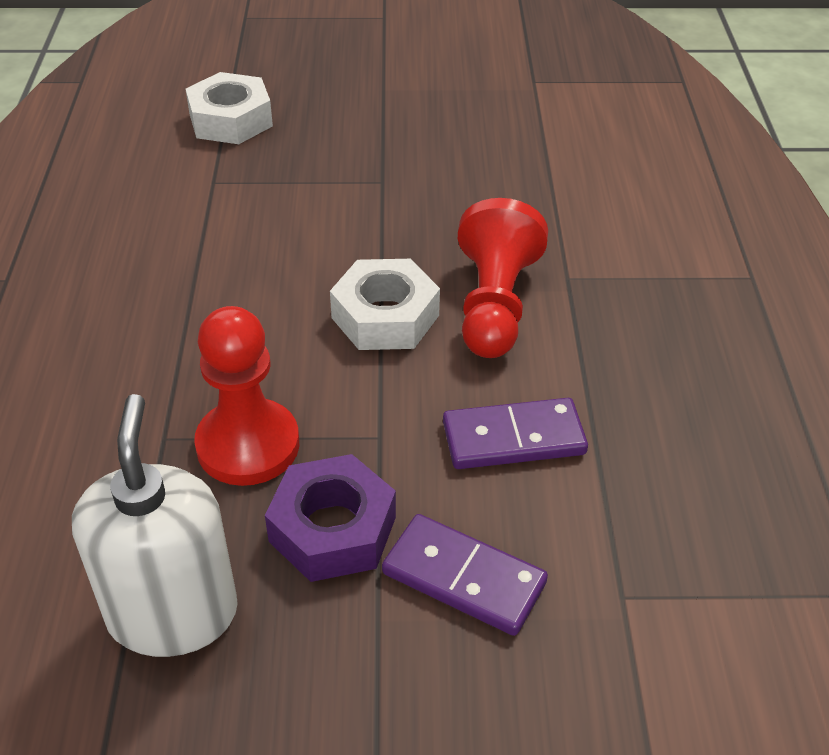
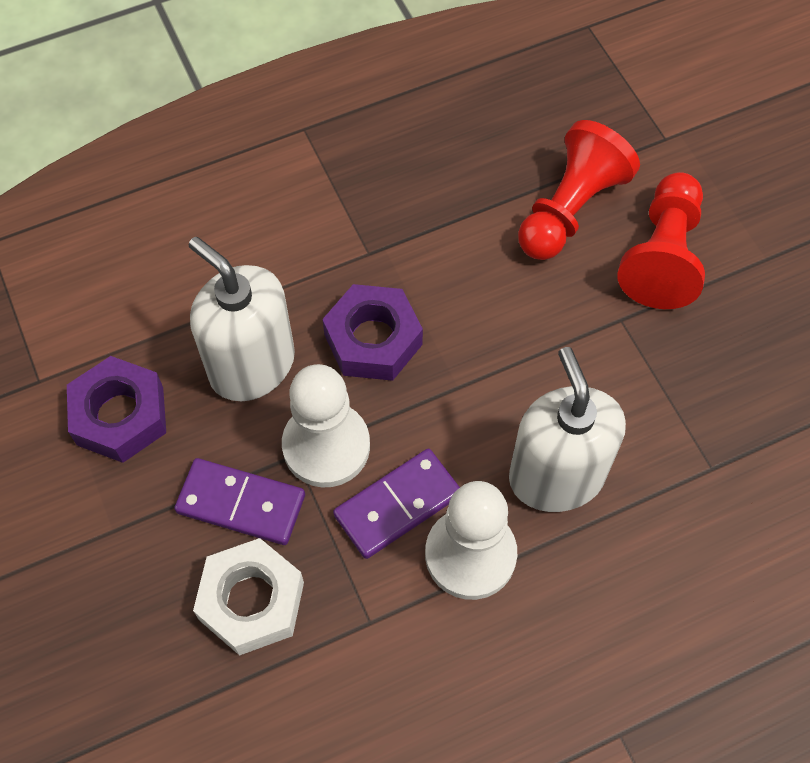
purple nut: [265,454,396,582] = 1 -> [67,356,166,463] [322,284,423,381] = 2
white nut: [186,72,273,144] [330,259,440,350] = 2 -> [193,538,304,656] = 1
white pawn: none = 0 -> [282,364,370,488] [425,481,517,600] = 2
white soap dispenser: [72,394,238,657] = 1 -> [188,237,295,401] [509,347,626,512] = 2

